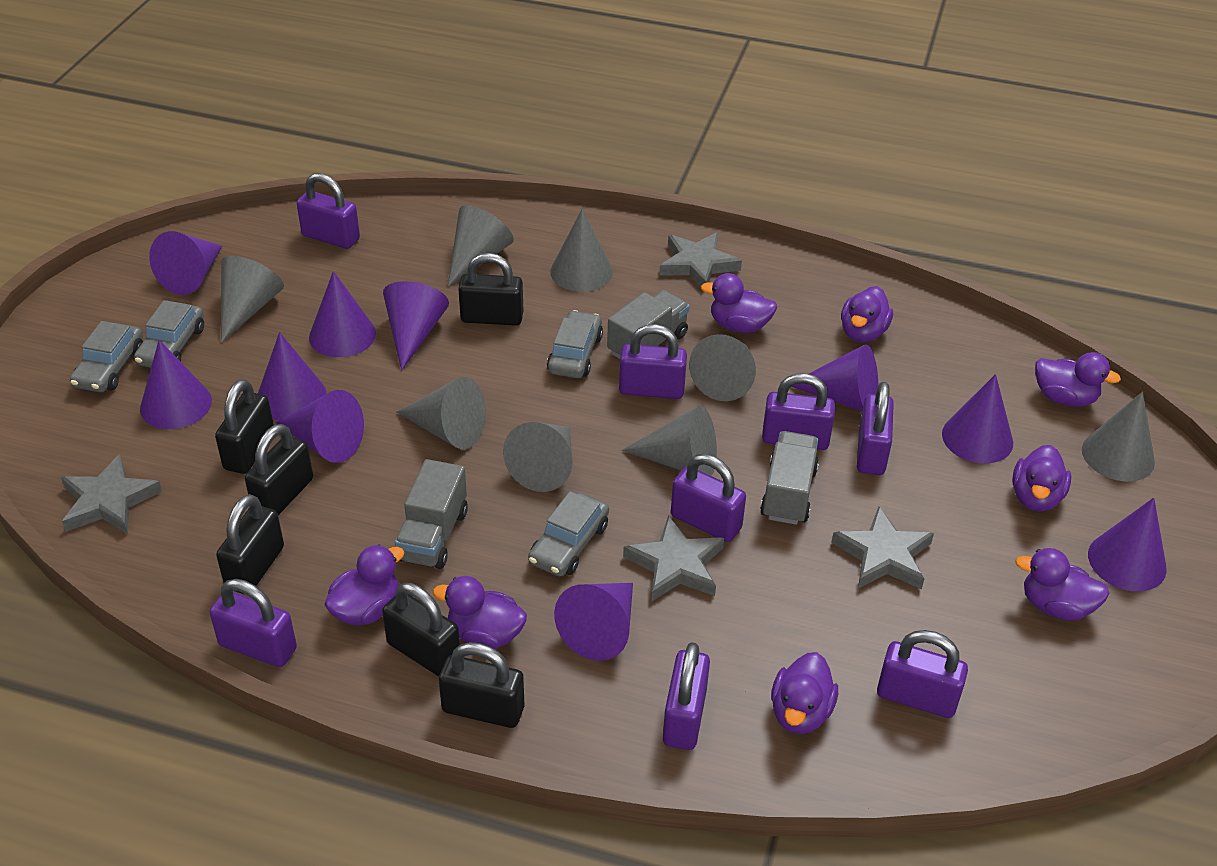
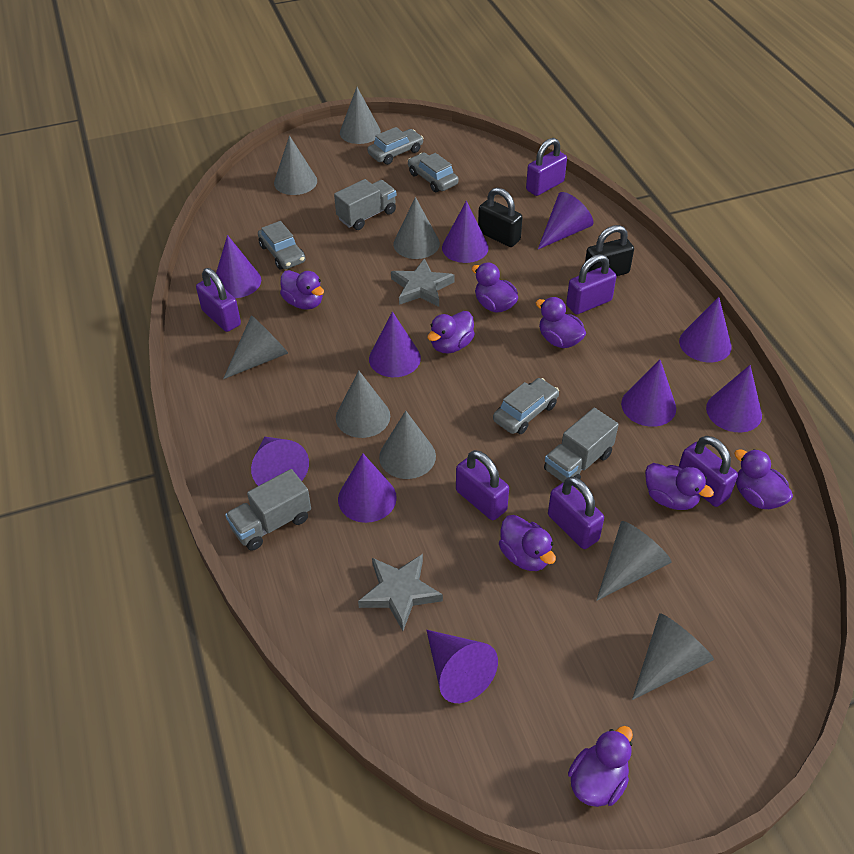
black padlock: [215,379,274,474] [216,494,284,595] [245,424,313,515] [382,583,460,676] [439,642,524,728] [458,253,523,326] = 6 -> [478,188,523,247] [585,225,634,276] = 2
grey star: [61,454,162,534] [623,515,724,602] [659,232,742,287] [831,506,934,589] = 4 -> [358,554,443,631] [391,258,455,307] = 2
purple padlock: [210,579,297,667] [297,173,360,249] [619,324,687,399] [663,642,710,750] [671,454,746,542] [762,373,835,450] [857,382,894,475] [877,630,968,718] = 8 -> [196,268,241,332] [456,450,509,520] [526,138,567,196] [548,477,604,549] [566,254,616,314] [679,436,738,507] = 6

